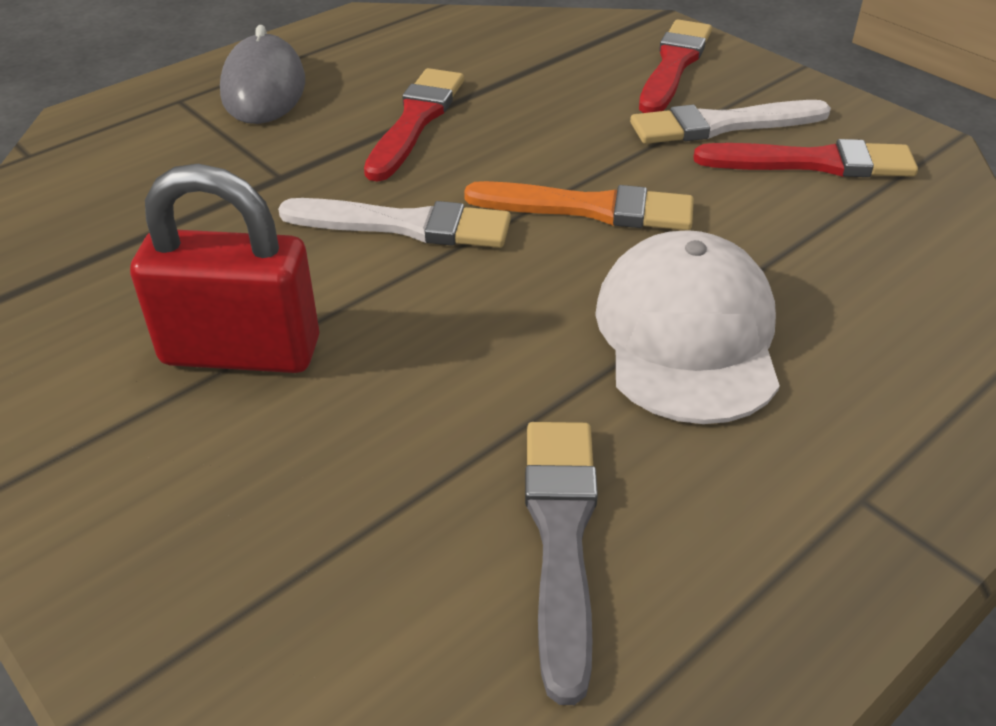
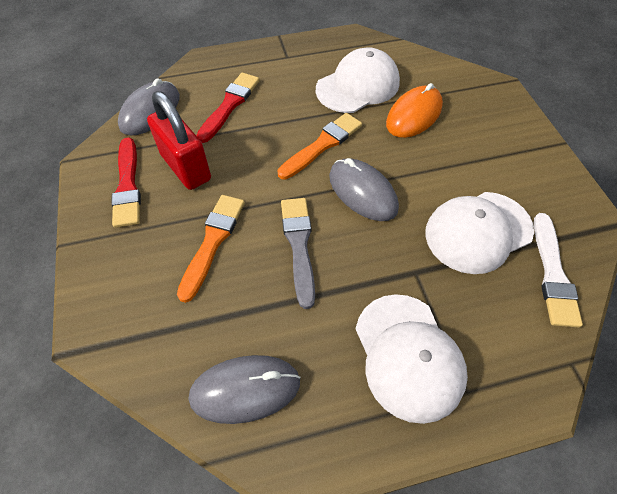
grey mouse: [220,25,305,124] = 1 -> [118,78,180,135] [189,355,301,424] [329,158,399,221] = 3
orange brush: [464,181,694,230] = 1 -> [177,195,245,303] [277,113,362,180] = 2
orange mouse: none = 0 -> [386,83,443,138] = 1
red brush: [364,68,464,182] [639,19,712,113] [693,139,918,177] = 3 -> [111,138,141,228] [196,73,260,143] = 2
white brush: [278,198,511,248] [630,100,831,144] = 2 -> [534,213,583,328] = 1
white cap: [595,230,780,424] = 1 -> [316,47,400,113] [356,294,468,424] [425,192,534,274] = 3

